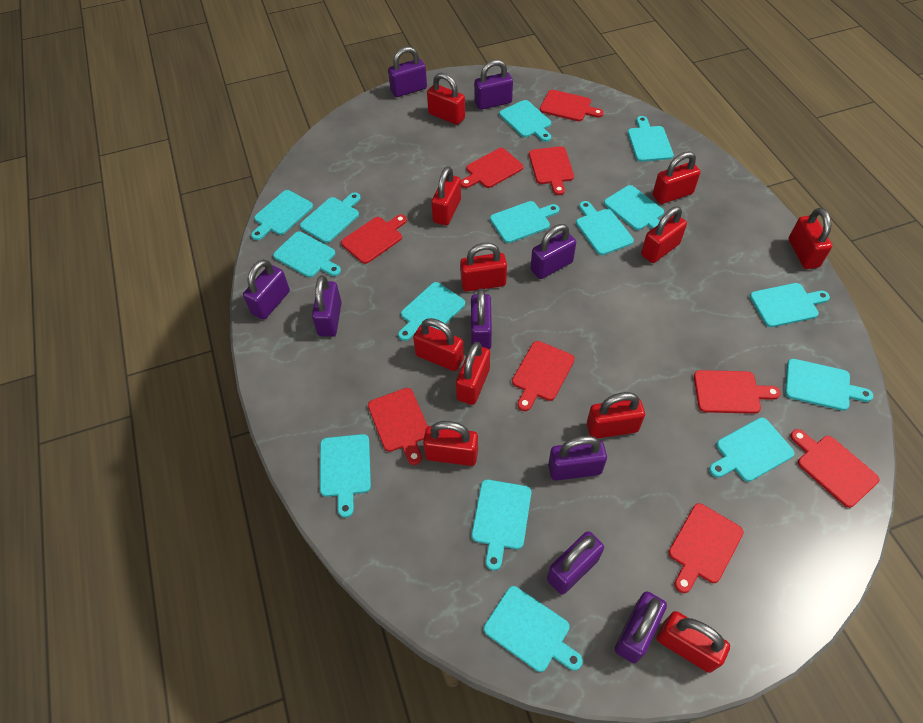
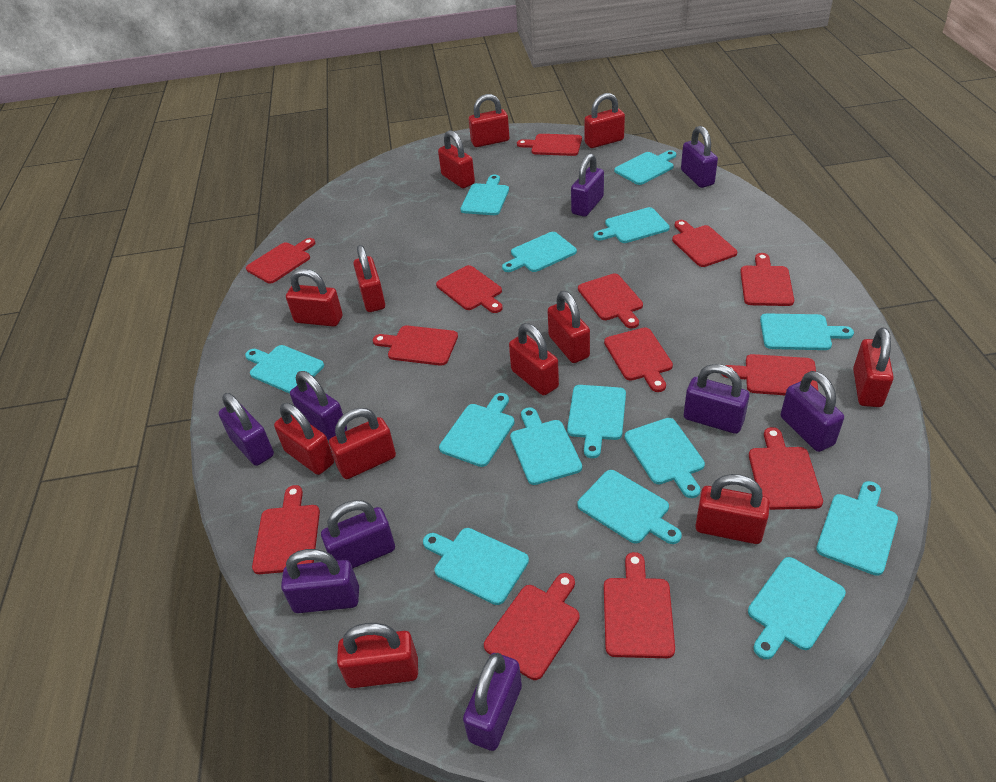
red cutting board: [341,214,407,264] [368,388,428,465] [461,148,523,188] [512,341,575,411] [529,146,574,195] [540,90,604,121] [669,503,744,593] [694,370,781,414] [790,429,880,508] = 9 -> [246,238,315,283] [252,485,320,574] [373,325,458,366] [436,265,503,313] [484,573,580,680] [517,134,582,156] [578,274,643,328] [604,328,673,392] [604,552,675,658] [672,220,737,267] [721,354,818,395] [740,253,794,306] [749,427,823,510] = 13
red padlock: [413,318,464,371] [423,421,478,466] [427,73,465,125] [431,166,461,225] [456,342,490,405] [460,243,507,291] [587,392,645,439] [641,207,687,263] [653,152,701,204] [657,611,730,673] [789,208,832,269] = 11 -> [274,403,334,475] [286,268,343,327] [329,408,396,479] [337,623,418,688] [353,245,385,312] [438,130,475,188] [469,94,509,147] [509,323,559,395] [548,291,590,363] [584,93,625,148] [695,474,770,544] [853,328,894,407] = 12
turquoise cutting board: [251,190,313,240] [273,231,341,278] [300,192,361,243] [320,434,371,518] [398,282,465,341] [472,480,531,570] [484,586,583,672] [490,201,559,243] [499,100,551,142] [576,201,634,255] [604,185,664,230] [628,116,674,162] [709,418,795,482] [750,283,830,327] [785,359,873,411] = 15 -> [245,345,324,394] [423,528,529,605] [439,393,515,467] [461,175,509,215] [502,232,577,272] [510,407,582,485] [567,385,626,458] [577,470,682,544] [594,207,670,243] [614,150,676,185] [625,418,705,498] [748,557,846,659] [760,313,854,350] [816,481,898,576] = 14

